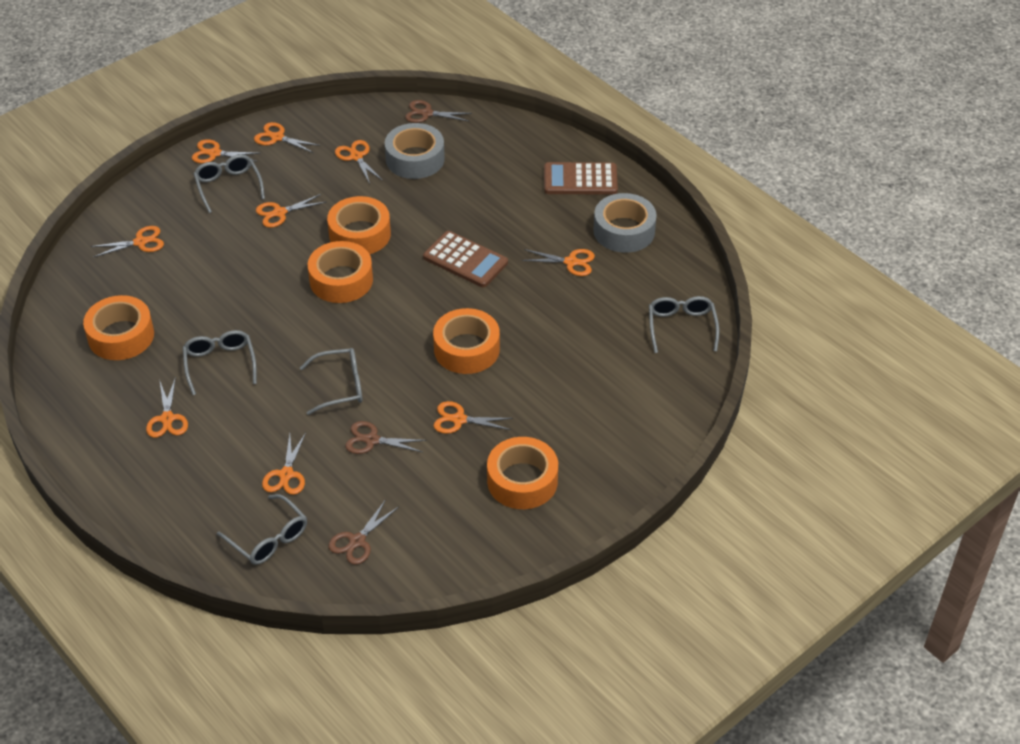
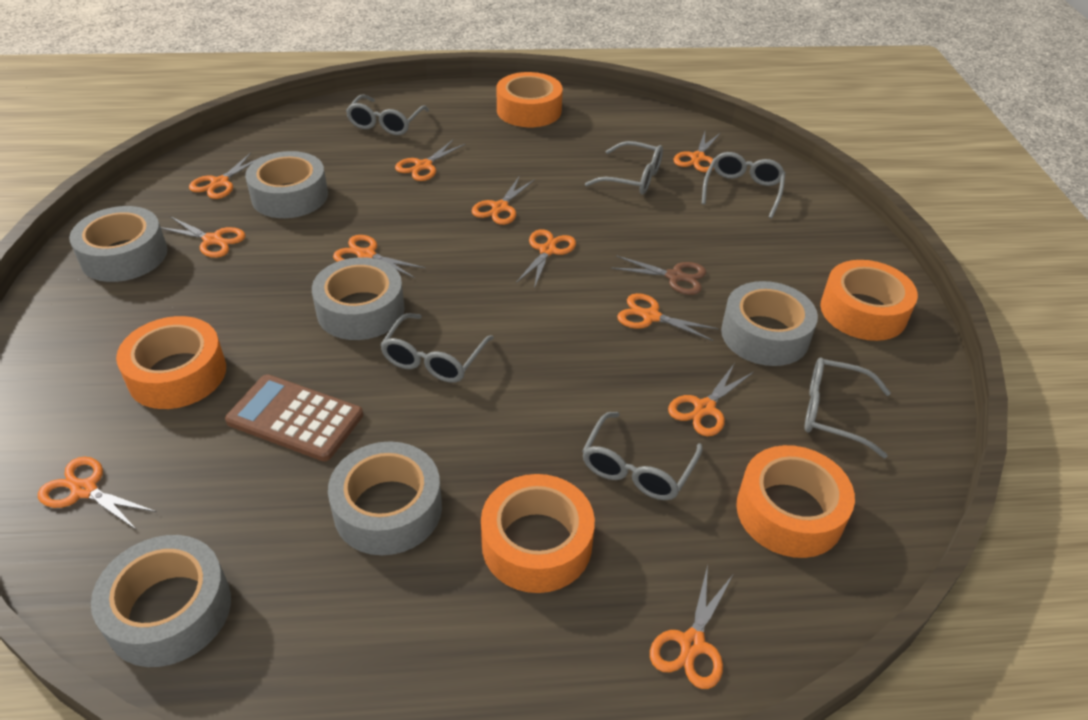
brown calculator: [423,231,508,287] [544,162,618,195] = 2 -> [225,374,363,461] = 1
brown scissors: [329,499,399,565] [345,421,427,454] [405,100,472,123] = 3 -> [611,255,706,295] = 1
grey glasses: [183,330,257,395] [194,154,265,213] [217,494,307,565] [300,348,362,415] [649,296,719,353] = 5 -> [346,94,429,135] [380,313,494,383] [582,412,702,500] [585,141,663,195] [701,152,786,219] [805,358,891,459] = 6
grey tape: [385,123,445,179] [594,193,657,253] = 2 -> [69,206,167,282] [91,535,231,667] [245,151,328,218] [312,257,405,340] [328,441,442,555] [721,281,818,366] = 6
orange scissors: [91,226,164,257] [146,377,188,438] [192,139,259,163] [254,122,320,153] [256,194,326,228] [262,433,306,495] [335,140,383,184] [434,401,513,434] [522,249,595,276] = 9 -> [38,457,157,530] [161,216,246,258] [189,153,264,199] [333,235,426,278] [395,140,466,181] [472,176,535,225] [516,229,576,289] [617,293,719,341] [650,565,733,689] [668,363,754,436] [674,132,720,172] = 11

